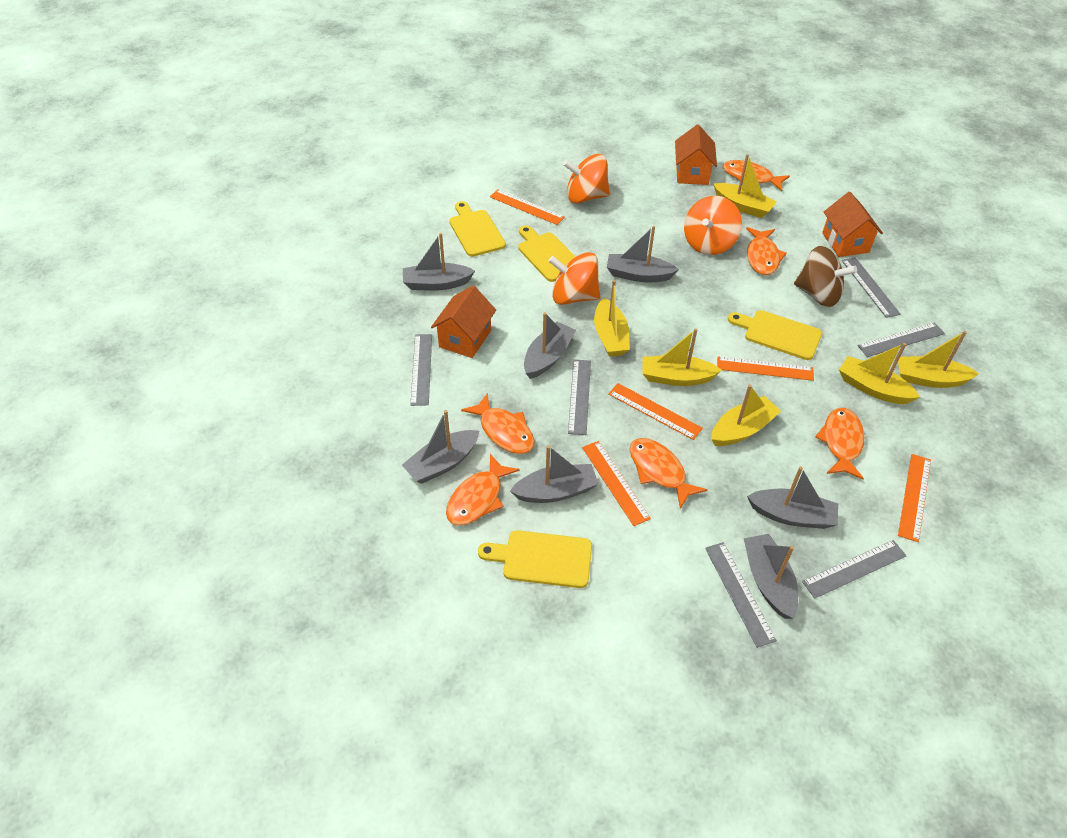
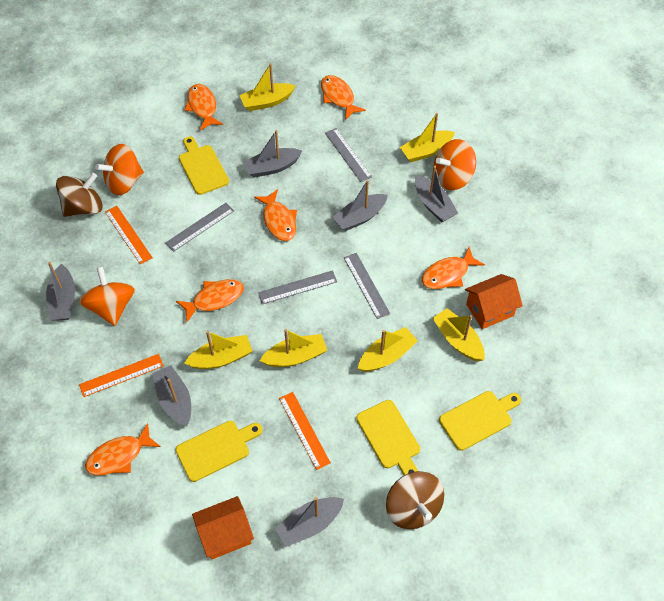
brown spinning top: [794,246,857,307] = 1 -> [56,173,102,217] [386,471,444,529] = 2
grey boat: [402,410,479,484] [403,233,475,291] [510,445,599,503] [524,312,576,379] [607,226,679,282] [744,534,798,619] [747,466,838,529] = 7 -> [46,262,75,321] [152,365,191,426] [243,130,302,178] [275,497,344,547] [333,180,388,231] [415,166,458,222] = 6
grey ruler: [410,334,432,406] [568,359,591,435] [705,542,777,648] [802,540,907,599] [842,257,901,318] [858,322,945,357] = 6 -> [165,203,234,252] [258,270,337,304] [325,128,372,182] [344,253,390,319] = 4
orange house: [431,286,496,358] [675,125,717,185] [822,192,883,257] = 3 -> [192,496,254,560] [465,274,523,329] = 2
orange ruler: [490,189,565,225] [582,441,651,526] [608,383,703,440] [717,356,814,381] [898,454,931,542] = 5 -> [79,354,164,397] [105,206,153,264] [279,392,331,470] = 3

